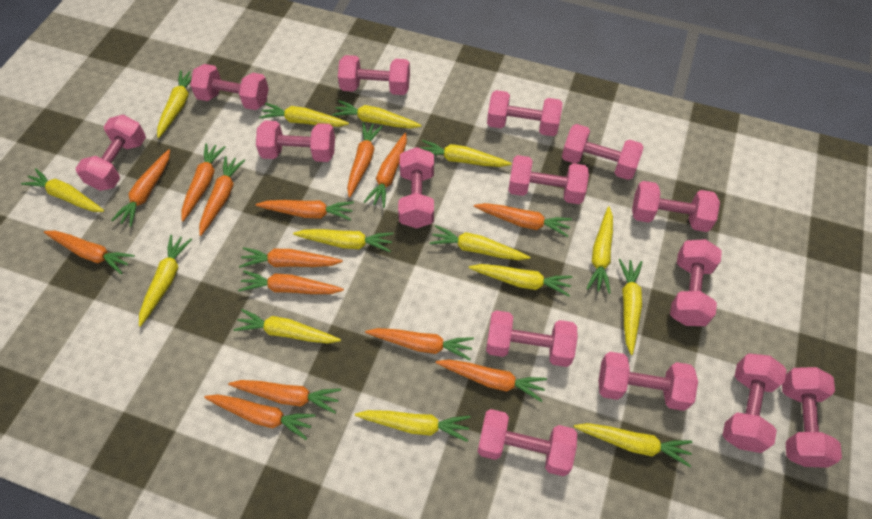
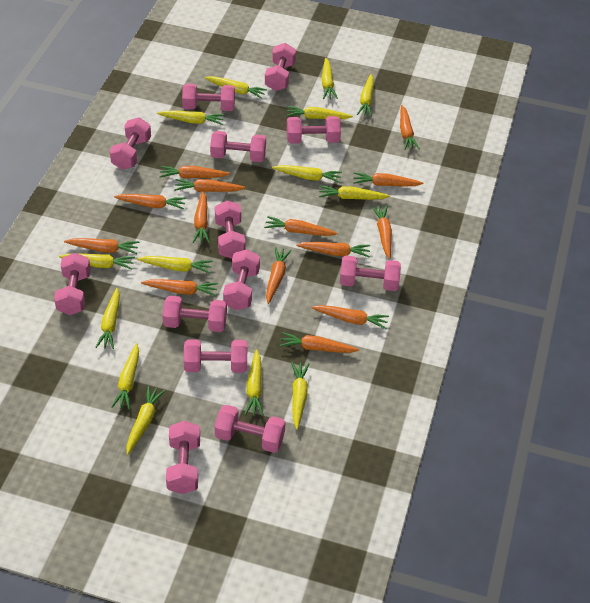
pink dumbbell: [75,115,146,191] [190,64,269,110] [256,120,335,162] [338,55,410,95] [398,147,434,228] [478,409,577,476] [486,310,578,367] [487,90,562,136] [508,155,589,204] [562,124,643,180] [599,352,698,411] [632,181,720,232] [670,239,722,326] [723,354,787,453] [782,367,842,468] = 15 -> [54,253,91,315] [110,117,151,170] [163,296,227,332] [166,421,200,494] [182,84,235,111] [184,339,247,373] [210,131,266,162] [215,200,245,259] [215,405,286,453] [223,249,260,310] [265,43,296,91] [287,116,341,144] [340,255,401,291] = 13

